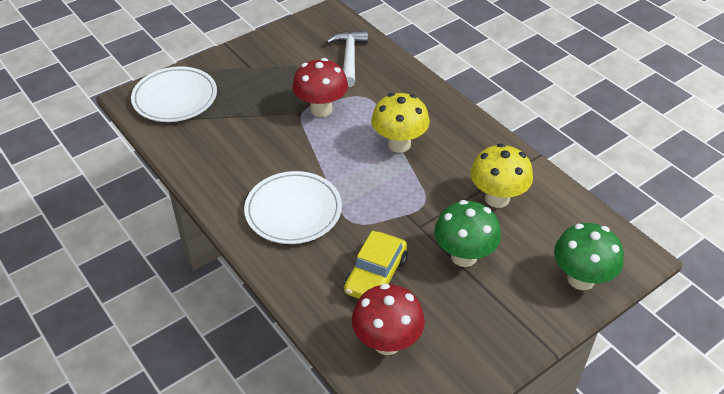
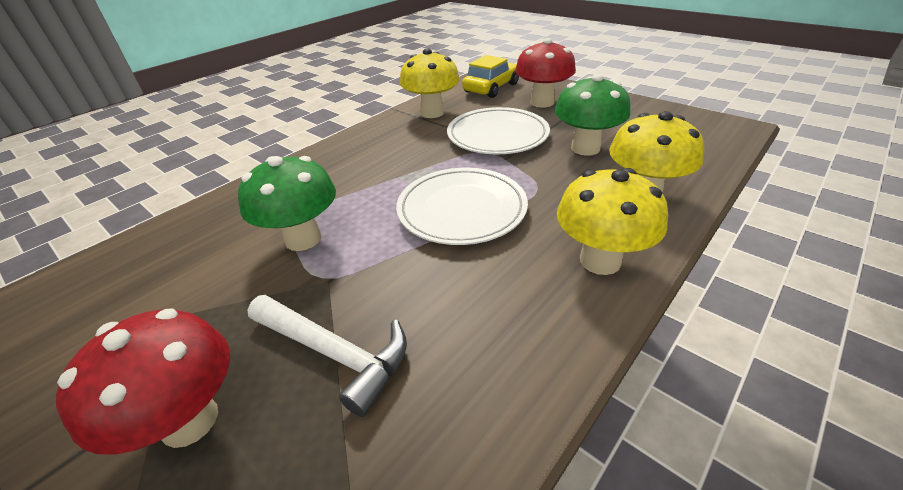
yellow mushroom: [371,93,430,153] [470,143,533,208] = 2 -> [400,49,460,118] [557,168,668,275] [609,111,704,193] = 3

